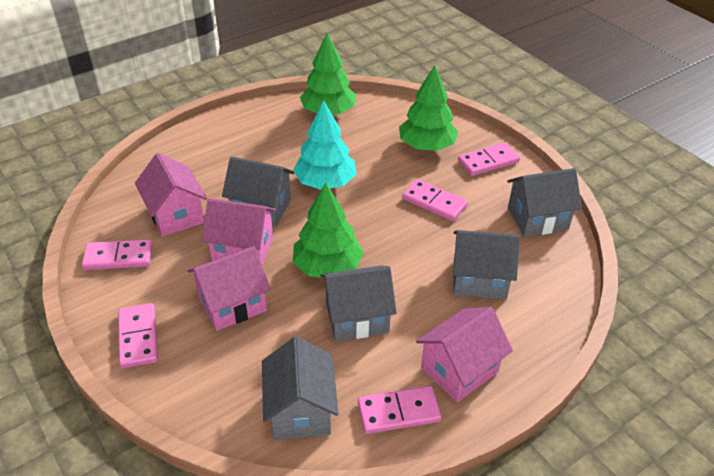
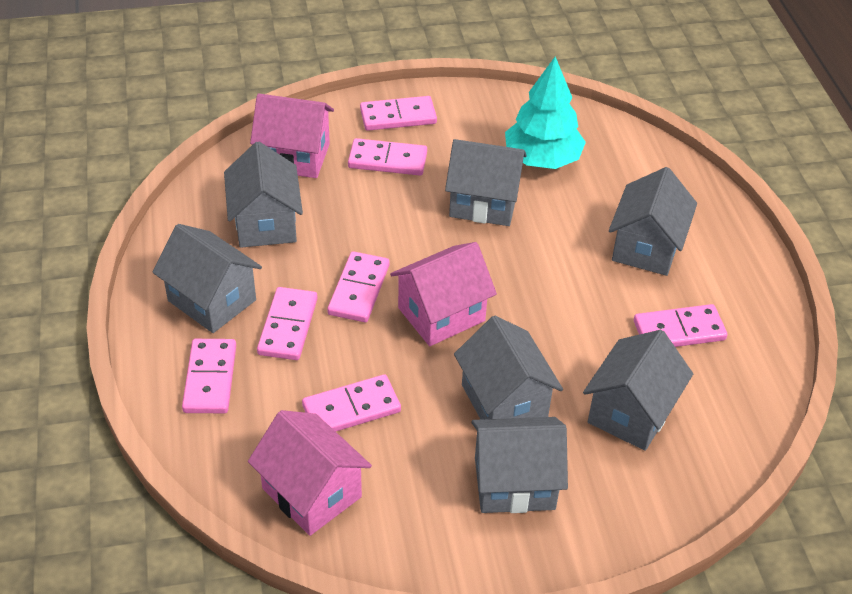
green tree: [293,183,364,278] [300,33,356,115] [399,65,458,151] = 3 -> none = 0
grey house: [222,156,294,227] [262,337,339,440] [320,266,397,341] [453,230,520,299] [507,168,582,237] = 5 -> [152,224,262,333] [224,142,303,248] [445,139,527,226] [454,316,563,420] [471,417,568,513] [583,330,693,451] [609,167,697,276] = 7
pink domino: [82,239,153,270] [118,303,158,368] [358,386,442,434] [402,179,468,221] [458,142,520,176] = 5 -> [182,339,236,413] [257,287,318,360] [302,374,401,431] [327,251,389,322] [348,138,427,175] [360,96,437,131] [634,304,727,347] = 7
pink house: [135,153,207,237] [187,246,271,331] [202,198,276,265] [416,307,513,402] = 4 -> [248,410,372,536] [250,94,334,178] [390,242,497,346] = 3

